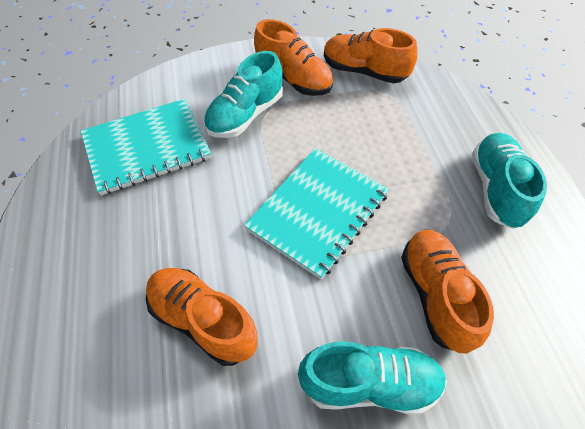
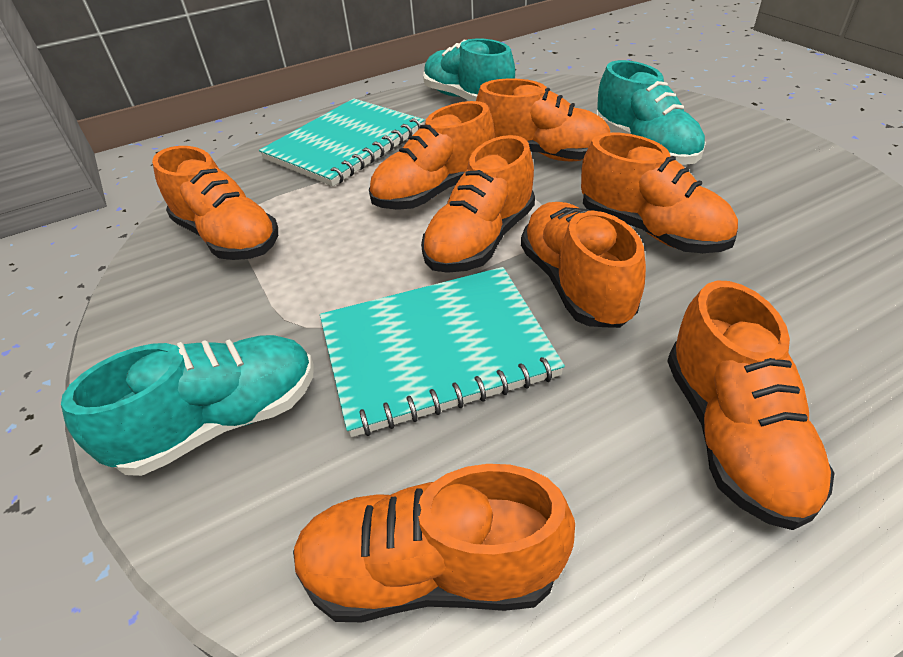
orange shoe: [146,268,257,366] [254,19,333,96] [324,28,418,83] [401,230,494,354] = 4 -> [152,146,278,260] [293,464,575,622] [369,101,495,210] [421,135,535,273] [476,78,610,161] [521,202,646,328] [581,133,738,253] [667,280,835,530] = 8

